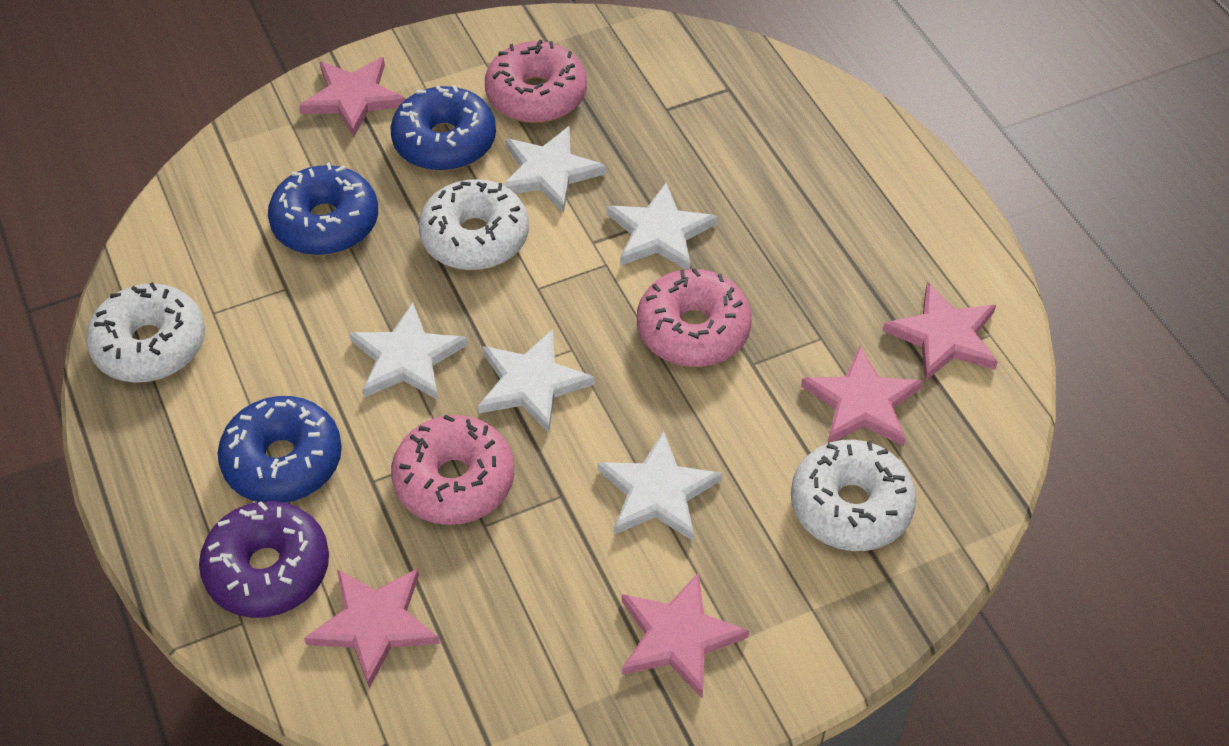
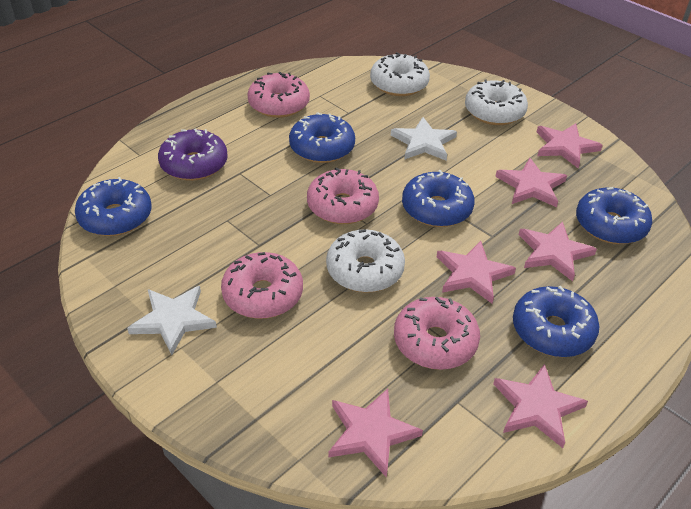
blue donut: [218,396,342,503] [268,162,378,256] [391,85,496,171] = 3 -> [75,177,152,236] [289,112,355,163] [402,170,475,227] [513,286,600,357] [576,187,652,244] = 5
pink donut: [391,415,514,525] [485,39,587,123] [637,268,752,367] = 3 -> [221,252,303,319] [247,72,310,118] [307,167,379,224] [394,297,480,370] = 4
pink star: [299,57,405,137] [304,568,440,688] [622,572,749,698] [801,346,923,446] [883,282,998,381] = 5 -> [329,389,423,478] [437,241,516,303] [493,364,588,448] [495,158,567,207] [519,221,597,281] [537,123,603,168] = 6
white star: [349,303,468,400] [478,329,595,433] [503,126,606,213] [598,431,723,541] [607,183,718,270] = 5 -> [127,286,217,355] [391,117,457,161] = 2

